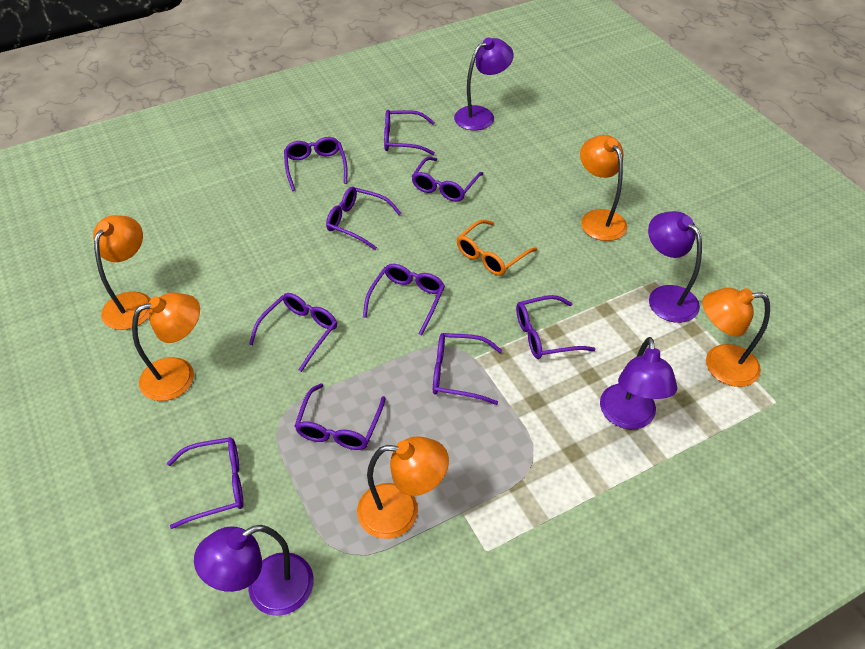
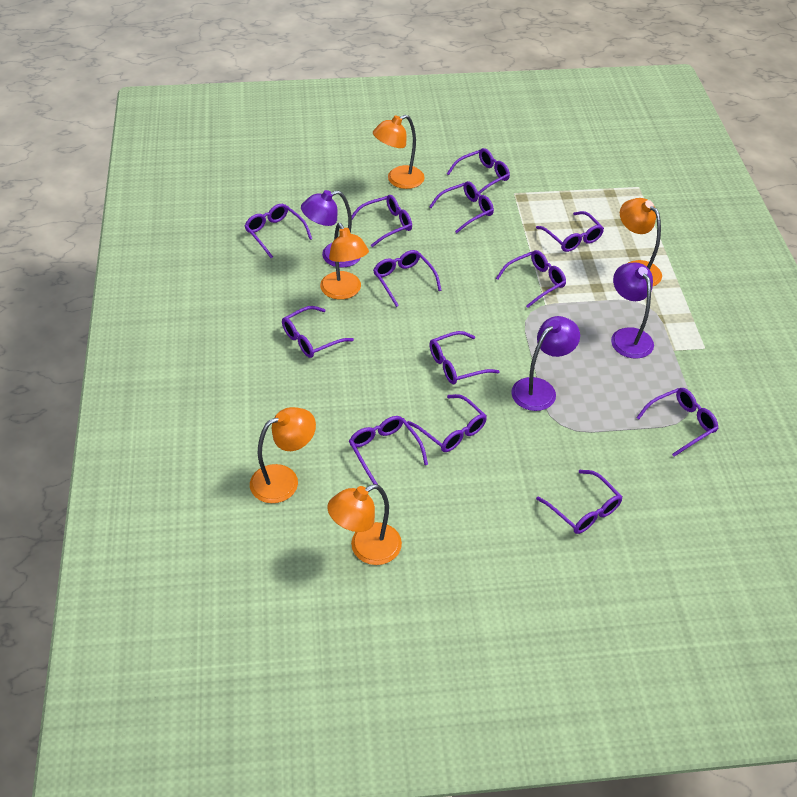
orange glasses: [457,220,537,276] = 1 -> none = 0
purple glasses: [167,437,243,529] [249,293,337,372] [284,137,347,191] [295,384,386,450] [326,187,401,250] [363,264,445,336] [384,110,435,155] [411,157,483,202] [433,333,502,405] [516,295,595,359] = 10 -> [245,204,312,258] [282,306,354,358] [349,416,428,484] [352,195,412,247] [373,250,442,307] [407,394,487,452] [429,181,494,233] [429,331,500,384] [447,148,510,194] [496,250,566,308] [536,211,604,252] [536,470,622,534] [636,388,718,457] = 13
purple lamp: [194,525,314,616] [454,37,514,130] [600,337,678,429] [648,211,702,323] = 4 -> [301,190,361,268] [511,316,580,411] [611,262,654,359] = 3

